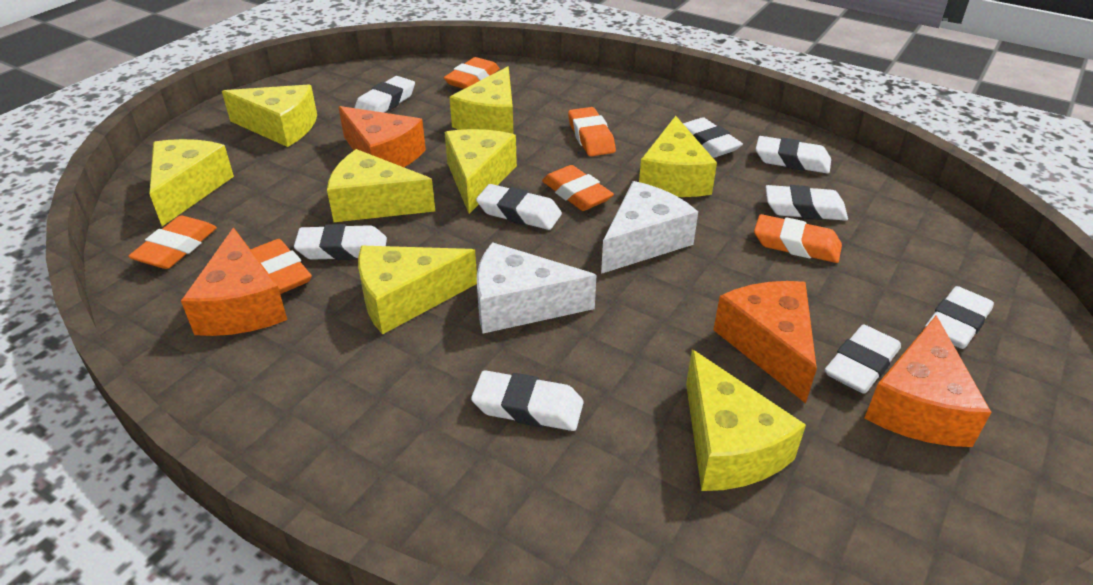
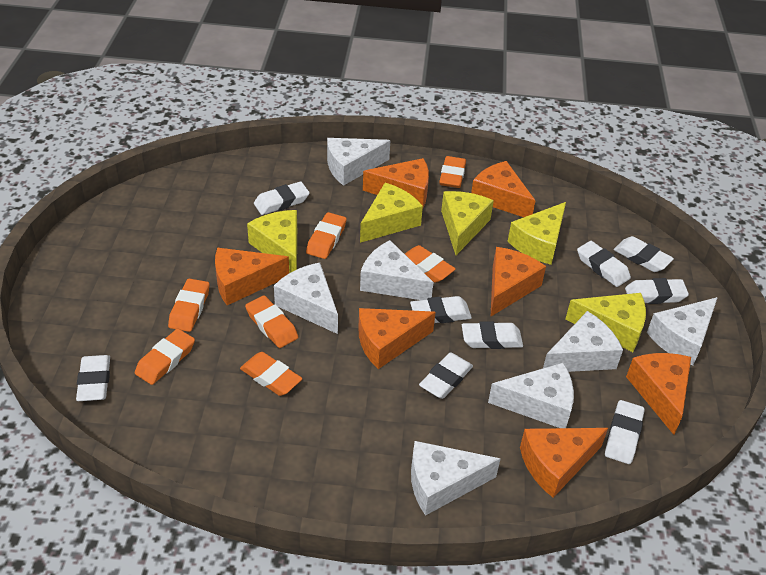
orange cheese: [181,228,287,336] [338,106,426,167] [713,281,817,403] [865,315,991,447] = 4 -> [215,248,289,305] [358,308,436,369] [363,158,429,207] [471,161,536,217] [491,247,546,316] [520,428,608,498] [626,353,691,435] = 7
orange eraser: [128,215,217,269] [250,239,312,294] [444,57,500,89] [542,165,614,211] [568,107,616,156] [754,214,842,263] = 6 -> [135,329,195,385] [168,278,210,332] [240,352,302,396] [245,296,298,348] [306,212,346,259] [405,245,456,283] [439,156,466,188] = 7
white cheese: [477,242,596,333] [601,181,698,274] = 2 -> [274,263,338,334] [327,138,390,186] [360,240,434,300] [411,441,501,516] [488,363,574,428] [543,311,623,372] [647,297,718,366] = 7
yellow cheese: [149,139,234,226] [222,84,317,147] [327,149,435,222] [358,246,477,335] [445,129,517,214] [449,67,514,134] [639,116,717,197] [686,350,806,491] = 8 -> [247,210,297,273] [360,183,423,243] [441,191,494,255] [508,202,566,265] [566,293,646,352] = 5

